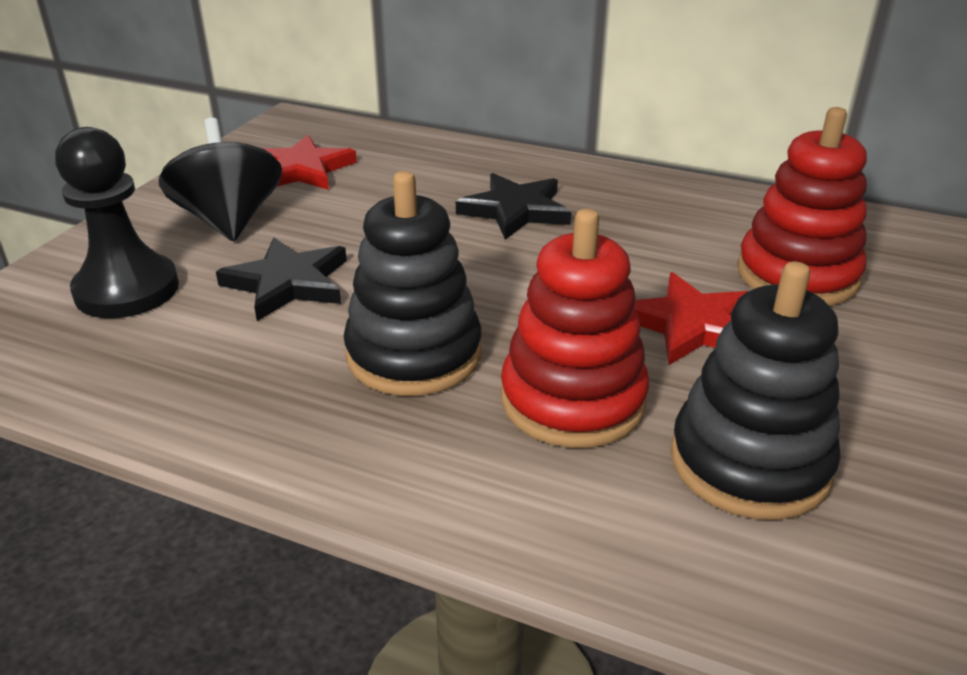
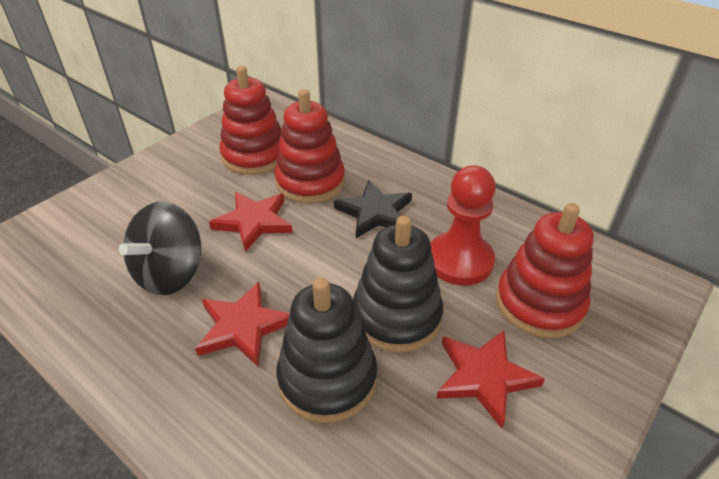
black pawn: [55,127,179,318] = 1 -> none = 0
black star: [216,237,347,321] [456,173,571,240] = 2 -> [334,180,412,238] = 1
red pawn: none = 0 -> [430,165,496,286] = 1
red stacking toy: [501,209,649,448] [737,107,867,306] = 2 -> [219,66,282,175] [274,89,345,204] [496,203,593,338] = 3
red star: [262,135,357,190] [634,272,749,365] = 2 -> [195,282,290,366] [209,192,293,252] [436,330,545,428] = 3

